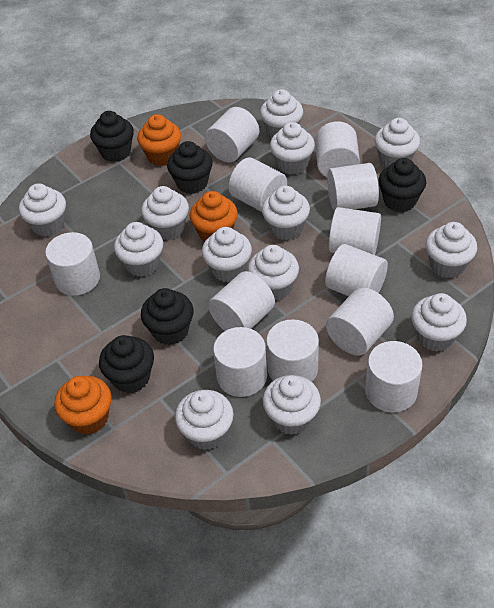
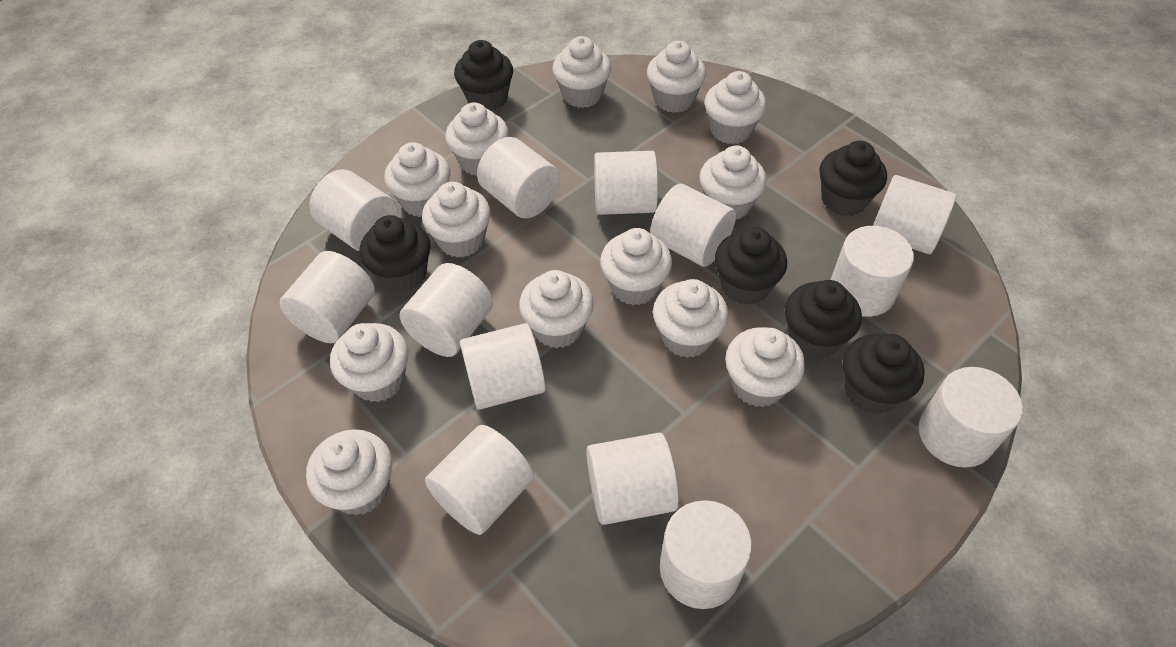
black cupcake: [90,111,134,162] [99,335,154,393] [141,288,194,345] [167,141,213,194] [378,158,426,212] = 5 -> [359,215,431,292] [454,40,513,111] [715,227,787,305] [785,280,862,359] [819,141,887,216] [843,333,925,414] = 6
orange cupcake: [54,376,112,435] [137,114,181,166] [190,191,238,242] = 3 -> none = 0
white cylinder: [45,232,100,296] [205,107,259,162] [208,271,275,331] [213,327,267,397] [229,158,287,212] [266,319,319,382] [315,121,360,177] [325,244,388,296] [326,287,394,356] [327,163,379,211] [329,207,381,255] [365,341,423,412] = 12 -> [279,251,375,343] [309,169,398,251] [400,263,493,357] [425,425,534,535] [460,323,545,410] [477,137,560,218] [586,433,679,525] [594,151,658,215] [650,184,736,267] [660,500,752,609] [830,226,914,317] [873,175,956,254] [919,367,1023,468] = 13

